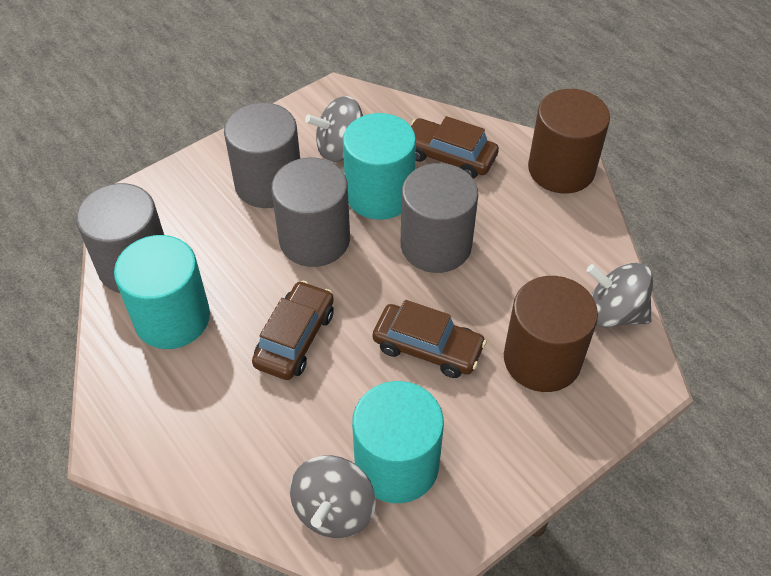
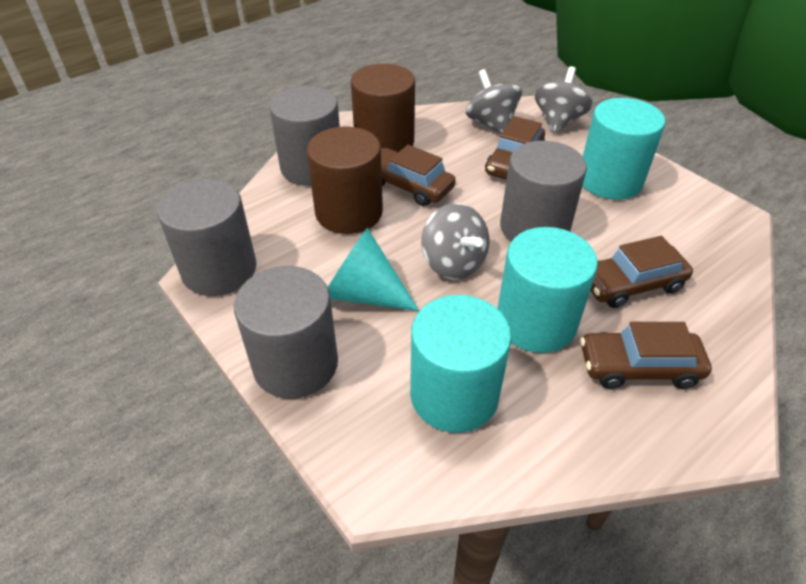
brown car: [252,281,334,380] [373,300,487,378] [411,116,499,179] = 3 -> [381,145,456,206] [485,116,545,180] [580,322,712,389] [590,236,693,308] = 4
turquoise cone: none = 0 -> [328,228,419,311] = 1

